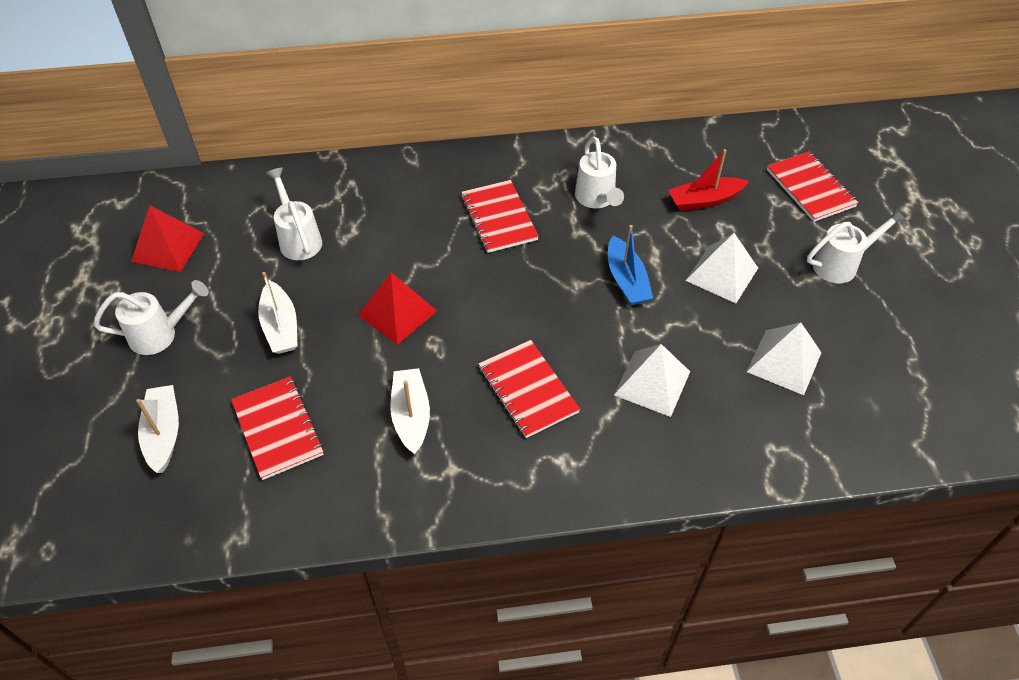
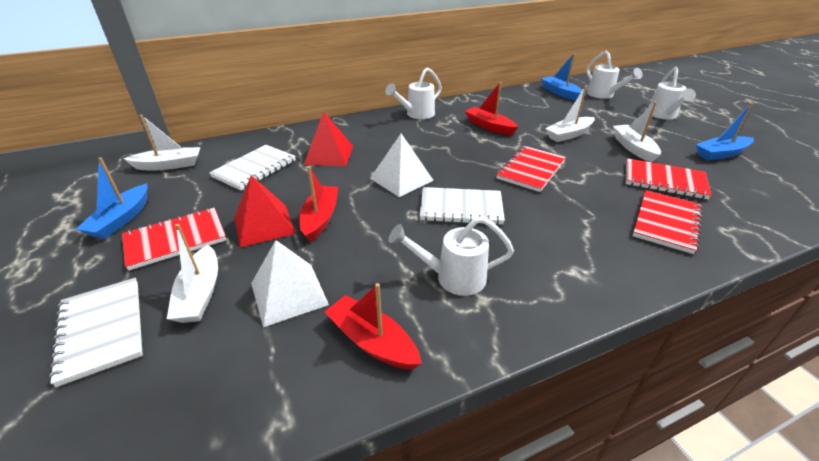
blue boat: [608,225,653,305] = 1 -> [76,157,147,239] [541,53,582,101] [696,103,754,160] = 3
red boat: [668,149,749,211] = 1 -> [299,166,338,242] [325,283,422,370] [465,82,518,135] = 3
white boat: [136,385,179,473] [258,272,298,354] [390,368,430,454] = 3 -> [123,115,200,171] [167,224,218,323] [545,86,595,142] [613,102,661,162] = 4
white notebook: none = 0 -> [48,278,143,387] [209,145,296,191] [420,187,505,225] = 3
white pyramid: [614,344,690,417] [686,233,758,303] [747,322,822,395] = 3 -> [251,240,329,327] [370,133,434,197] = 2

